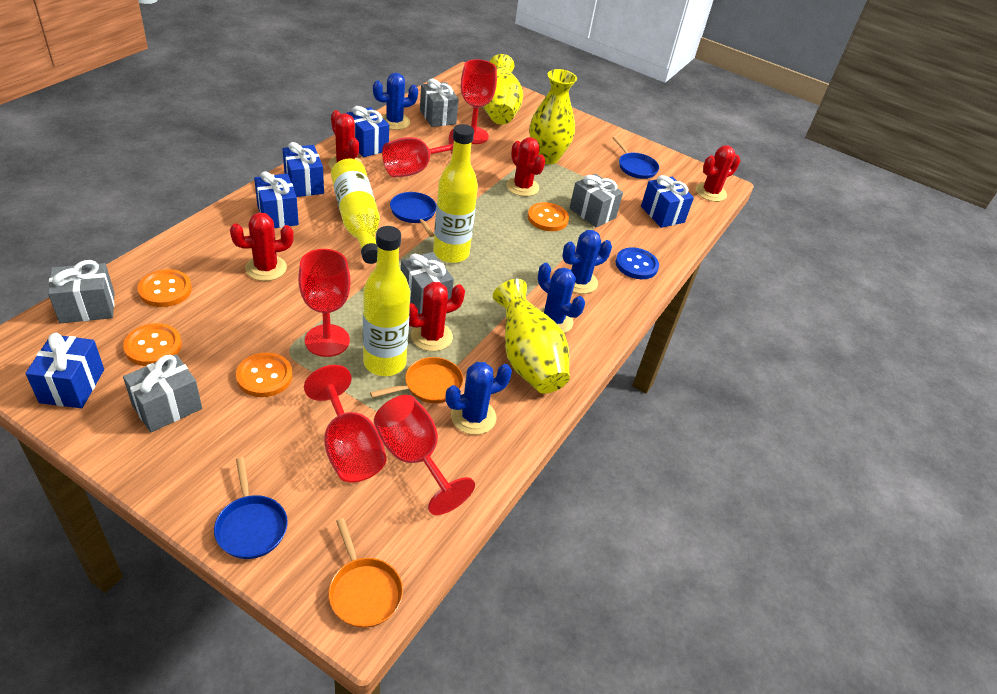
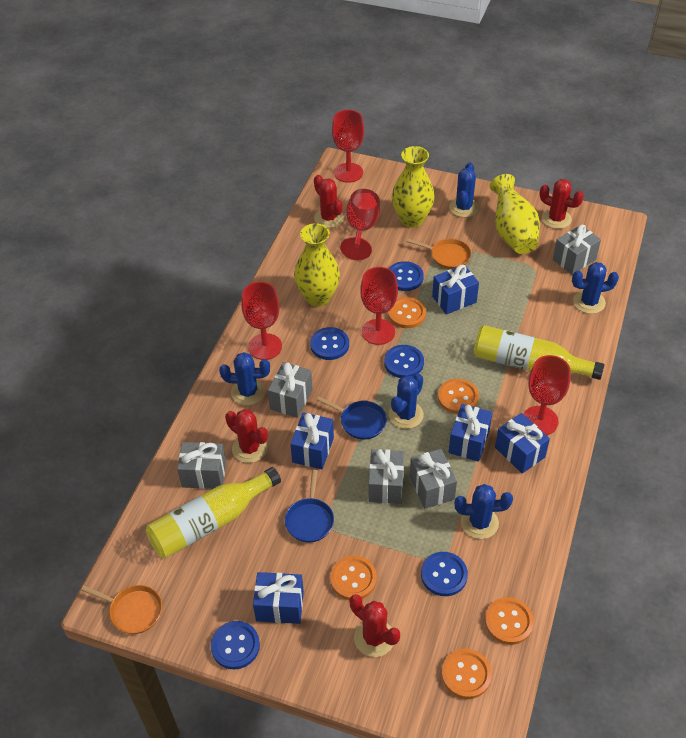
blue button: [616,247,659,279] = 1 -> [211,621,260,669] [310,327,349,360] [384,345,424,378] [389,261,424,291] [421,552,468,596] = 5
blue cactus: [373,73,418,130] [445,362,512,435] [538,263,585,333] [562,230,612,294] = 4 -> [219,352,270,405] [389,374,424,429] [449,162,479,217] [455,484,513,539] [572,262,619,314] = 5
blue pan: [214,457,288,559] [390,192,436,237] [613,136,659,179] = 3 -> [285,470,334,543] [316,396,387,440] = 2
orange button: [123,323,182,366] [137,269,192,307] [236,353,293,397] [528,202,569,231] = 4 -> [330,556,377,600] [388,297,426,328] [438,379,479,414] [441,649,492,699] [485,597,534,645] = 5
red cactus: [230,212,294,281] [328,110,363,169] [409,282,465,351] [506,137,545,196] [696,145,740,202] = 5 -> [225,409,268,463] [314,175,344,228] [350,594,400,657] [540,179,584,229] = 4
yellow bottle: [331,159,380,264] [363,226,410,376] [433,124,478,263] = 3 -> [146,467,281,559] [474,325,604,380] = 2

